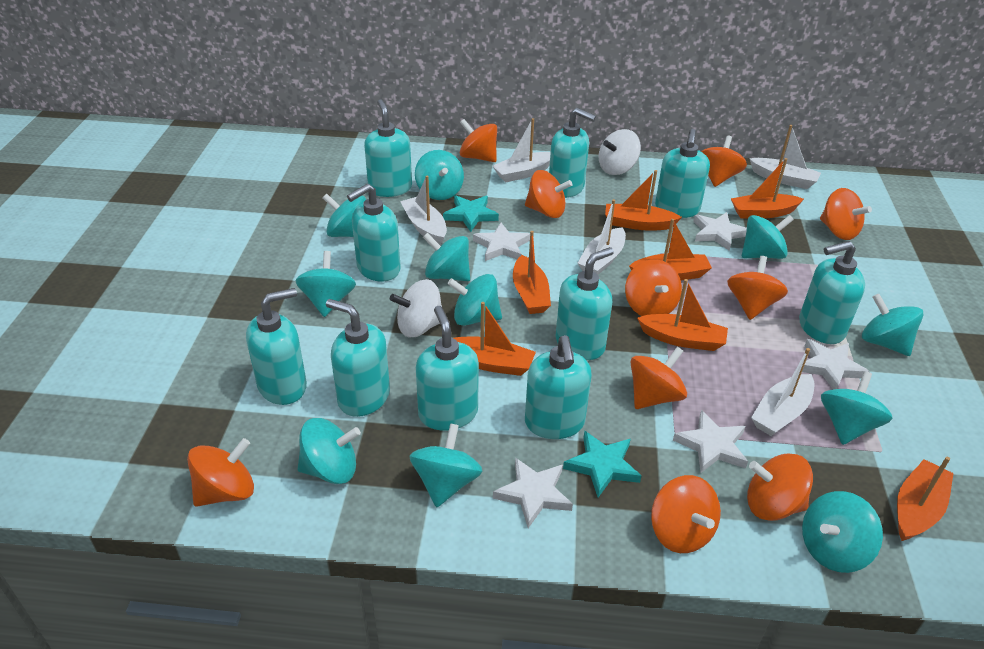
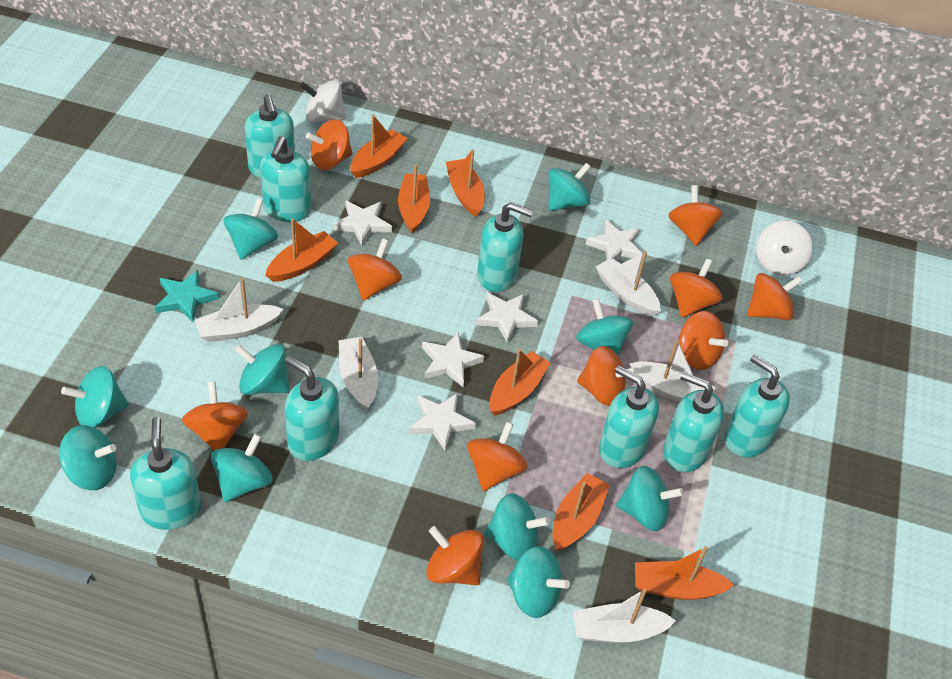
turquoise soap dispenser: [246,288,307,405] [326,299,390,417] [347,184,401,282] [364,99,412,197] [416,306,479,431] [525,335,592,439] [549,108,596,198] [556,247,614,360] [655,129,710,218] [799,241,865,344] = 10 -> [130,417,201,530] [245,94,295,178] [260,136,311,222] [285,356,339,461] [477,202,533,292] [599,365,659,468] [663,372,724,472] [725,354,790,457] = 8
turquoise spinning top: [295,251,356,317] [298,418,361,484] [323,193,366,237] [410,423,482,507] [415,150,464,200] [423,233,470,281] [447,274,502,326] [742,215,794,259] [802,491,883,573] [821,371,892,445] [862,294,923,356] = 11 -> [59,425,117,490] [61,366,129,428] [211,434,273,502] [223,198,278,260] [235,344,290,395] [484,493,550,561] [507,546,570,618] [548,163,591,211] [576,299,633,355] [616,466,684,531] = 10
turquoise star: [443,195,499,232] [563,431,641,497] = 2 -> [155,270,219,322] = 1

